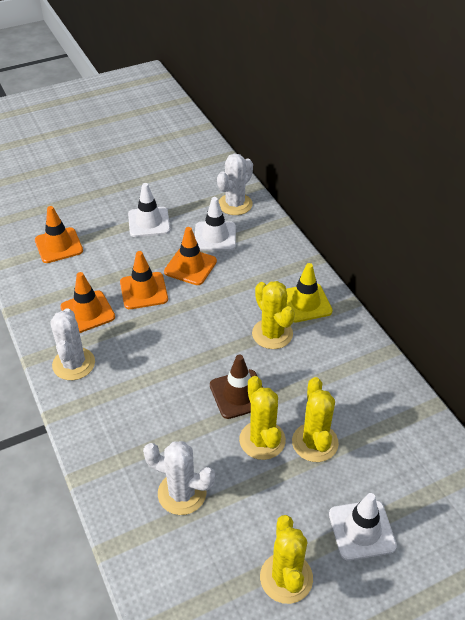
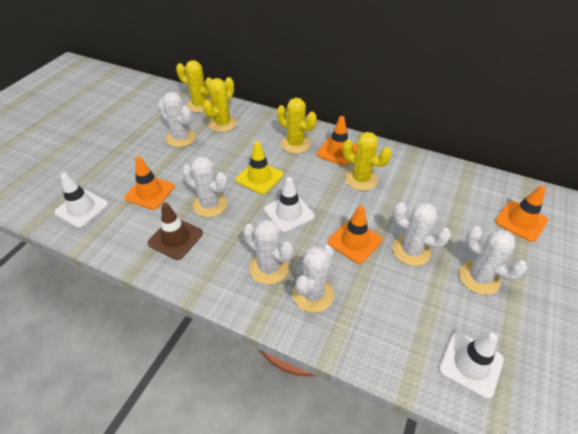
white cactus: [50,308,95,380] [143,441,215,515] [217,153,253,215] = 3 -> [158,92,196,147] [182,157,227,217] [243,220,293,284] [292,245,334,313] [393,202,451,266] [459,225,527,295] = 6

